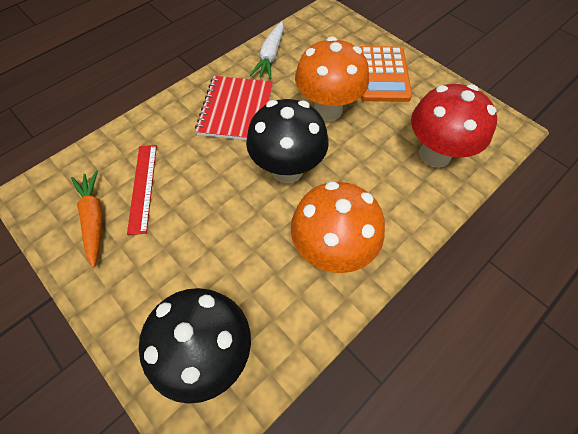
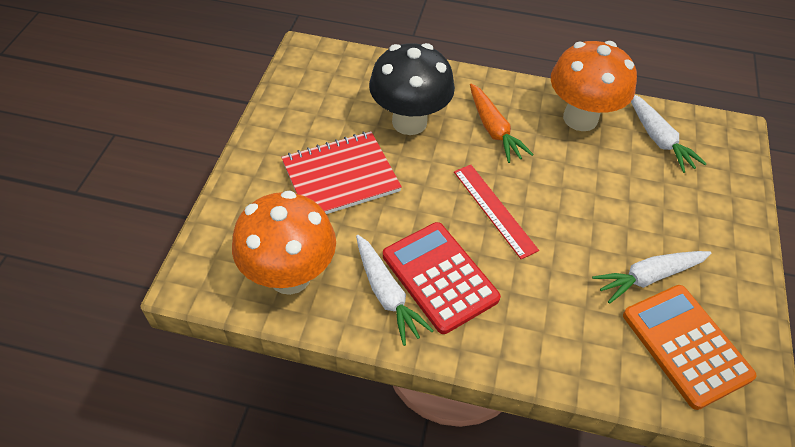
black mushroom: [139,288,251,404] [246,99,328,183] = 2 -> [369,43,455,135] = 1
red calculator: none = 0 -> [383,222,501,334] = 1
red mushroom: [411,84,497,168] = 1 -> none = 0
white carrot: [250,21,284,79] = 1 -> [356,235,434,346] [592,251,711,304] [631,95,707,173] = 3

